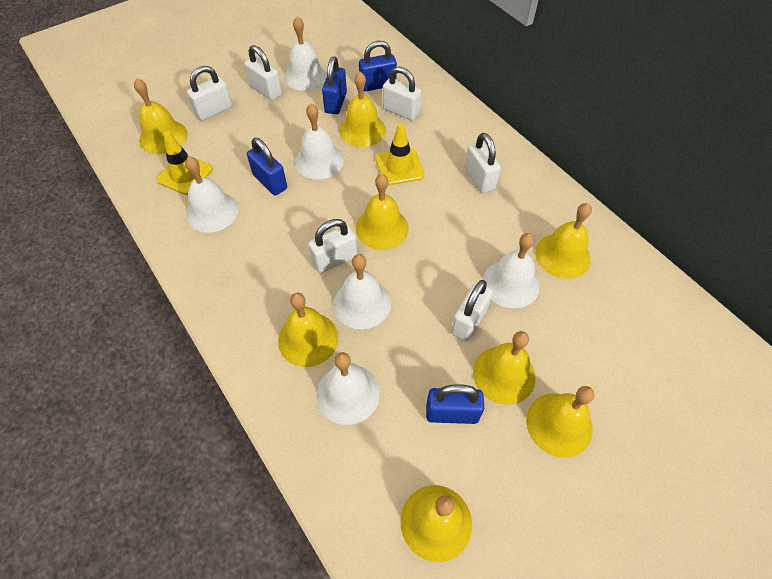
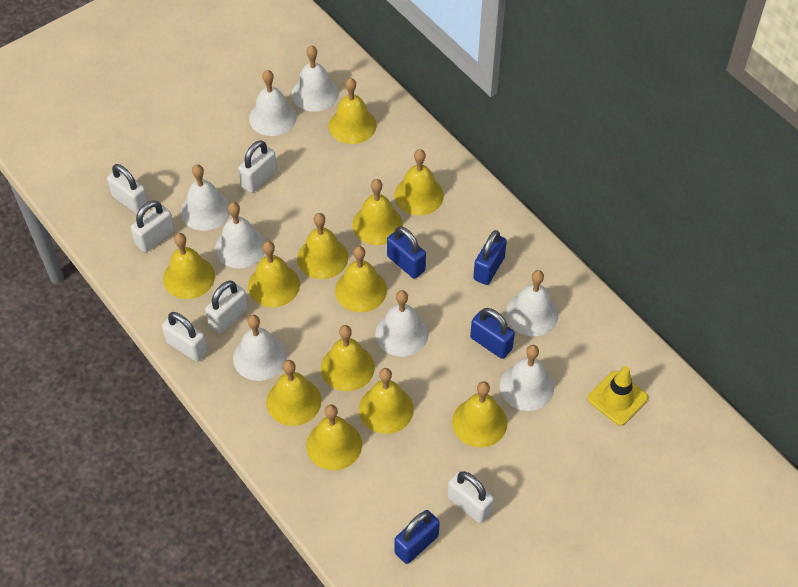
white bell: [185,157,239,233] [284,16,327,91] [295,103,344,179] [316,352,380,425] [333,254,391,329] [483,233,539,308] = 6 -> [181,164,230,231] [215,202,265,268] [233,315,287,381] [249,70,297,136] [292,45,339,112] [375,290,428,357] [500,345,554,411] [506,270,558,336] = 8
yellow bell: [134,78,188,154] [278,293,338,367] [339,71,386,147] [356,174,409,250] [401,485,472,562] [473,331,536,405] [526,386,594,458] [535,203,592,279] = 8 -> [163,233,215,299] [248,241,300,307] [267,360,321,426] [297,213,348,279] [306,405,362,470] [321,325,375,391] [329,78,377,144] [335,246,387,312] [352,179,403,245] [359,368,414,434] [394,149,444,216] [452,381,507,447] = 12
yellow traffic cone: [156,131,213,195] [376,123,424,185] = 2 -> [587,366,648,426] = 1

